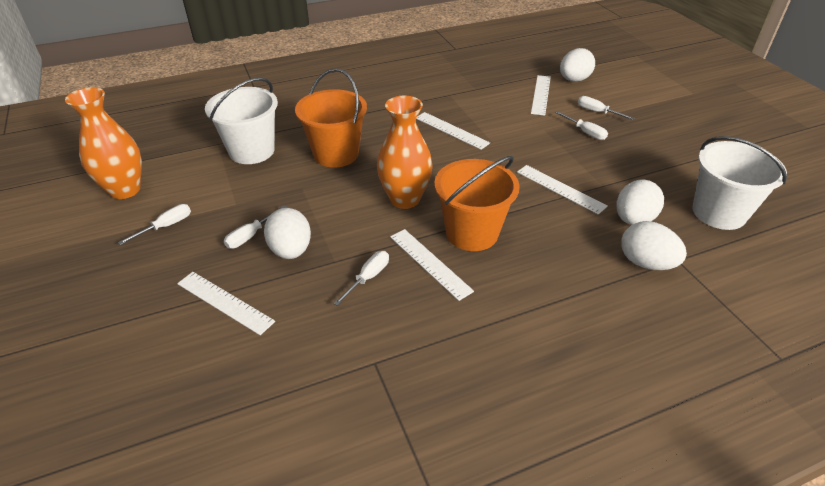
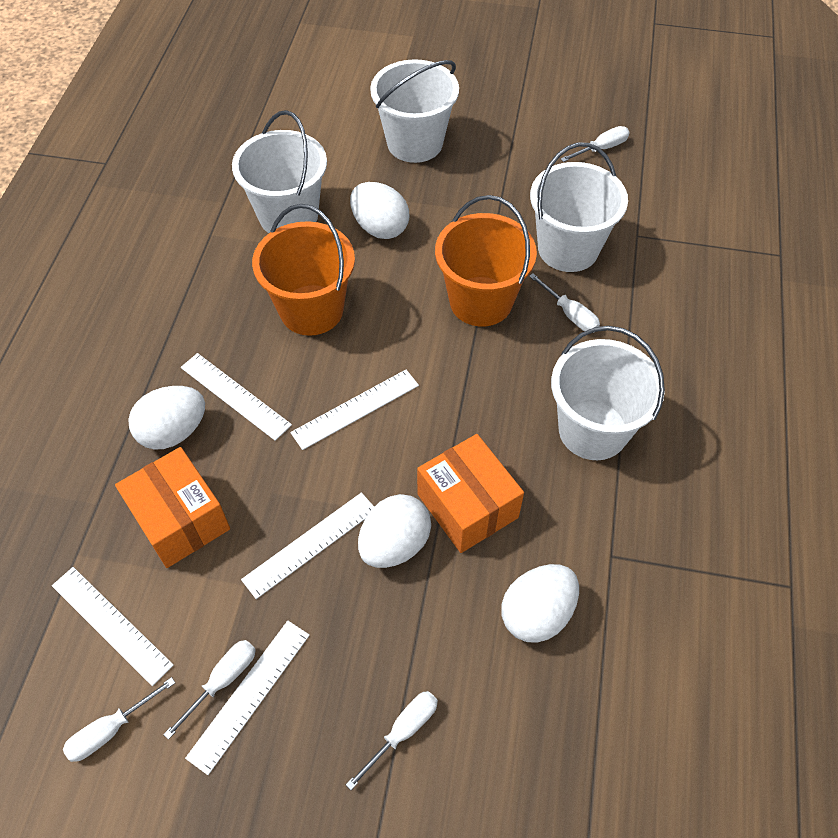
orange box: none = 0 -> [115,447,230,568] [417,434,524,553] = 2
orange vase: [65,87,142,199] [377,96,433,209] = 2 -> none = 0
white bucket: [205,78,278,164] [692,136,787,230] = 2 -> [232,110,327,233] [370,59,459,163] [530,142,628,272] [551,326,665,460] = 4

